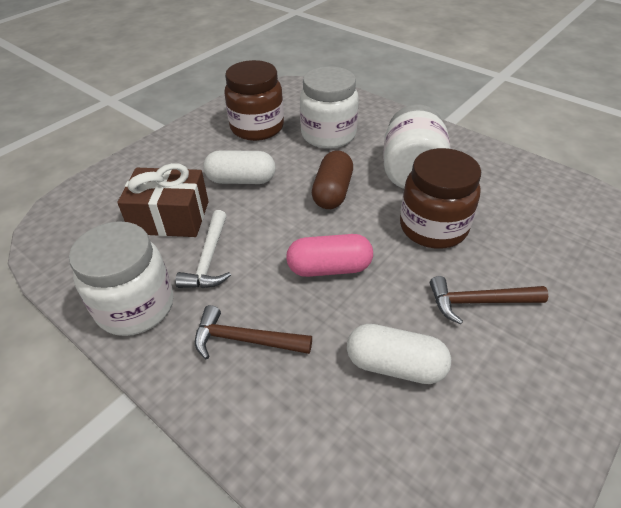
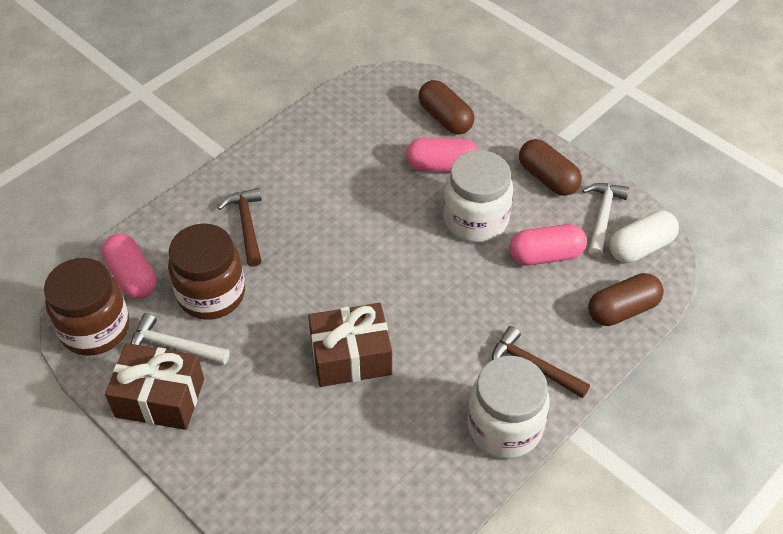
brown capsule: [312,150,353,209] = 1 -> [418,80,474,134] [519,139,582,196] [588,273,664,326] = 3
brown gift: [117,163,209,237] = 1 -> [105,343,204,430] [308,303,392,387] = 2
pink capsule: [286,234,373,277] = 1 -> [102,234,157,299] [406,138,478,172] [509,224,587,265] = 3
white capsule: [203,150,276,184] [347,324,451,384] = 2 -> [609,211,679,263] = 1
white hammer: [175,210,231,288] = 1 -> [131,313,230,365] [582,183,629,257] = 2
white jar: [69,221,174,336] [300,66,359,149] [383,104,451,189] = 3 -> [444,150,513,242] [468,356,550,458] = 2

